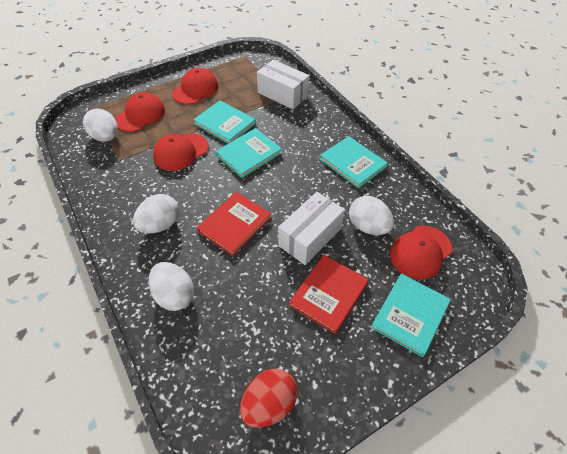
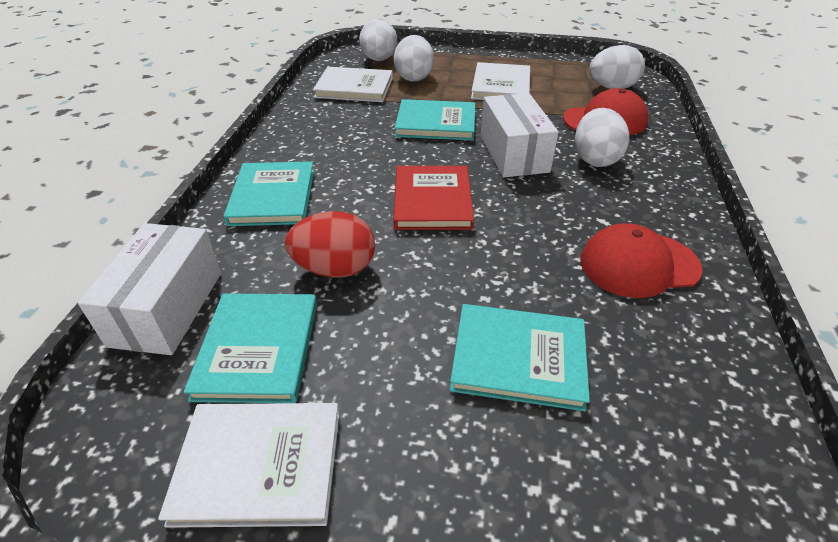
red book: [197,192,272,256] [289,255,369,334] = 2 -> [393,166,474,230] = 1
red cap: [115,92,165,132] [153,133,209,171] [172,68,218,104] [390,226,452,280] = 4 -> [563,88,649,135] [580,223,703,298] = 2
white book: none = 0 -> [158,403,340,528] [313,67,393,102] [471,62,530,100] = 3

